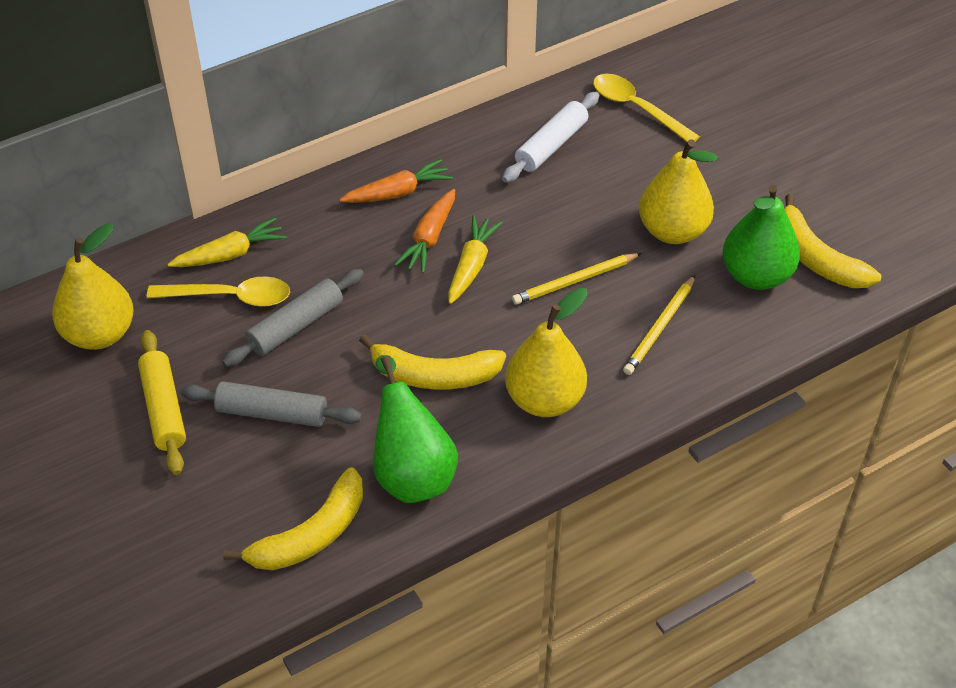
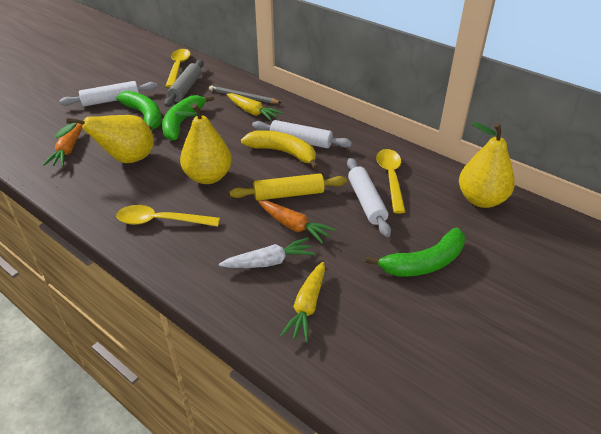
green banana: none = 0 -> [116,91,162,130] [162,95,214,141] [366,228,465,276] = 3
green pear: [373,355,458,503] [723,185,800,290] = 2 -> none = 0
grey pencil: none = 0 -> [209,85,281,103] = 1
grey rolling pin: [181,381,362,427] [222,269,364,367] = 2 -> [164,60,204,107] = 1
white carrot: none = 0 -> [219,237,315,268] = 1
white rolling pin: [502,92,599,183] = 1 -> [59,81,157,107] [252,120,352,148] [347,158,391,237] = 3
yellow banana: [223,468,363,570] [359,334,506,390] [784,194,881,288] = 3 -> [241,130,319,170] = 1
yellow pencil: [512,253,642,305] [623,275,695,375] = 2 -> none = 0
yellow spoon: [147,276,290,307] [593,74,700,142] = 2 -> [116,205,220,226] [166,49,191,88] [376,149,405,214] = 3

